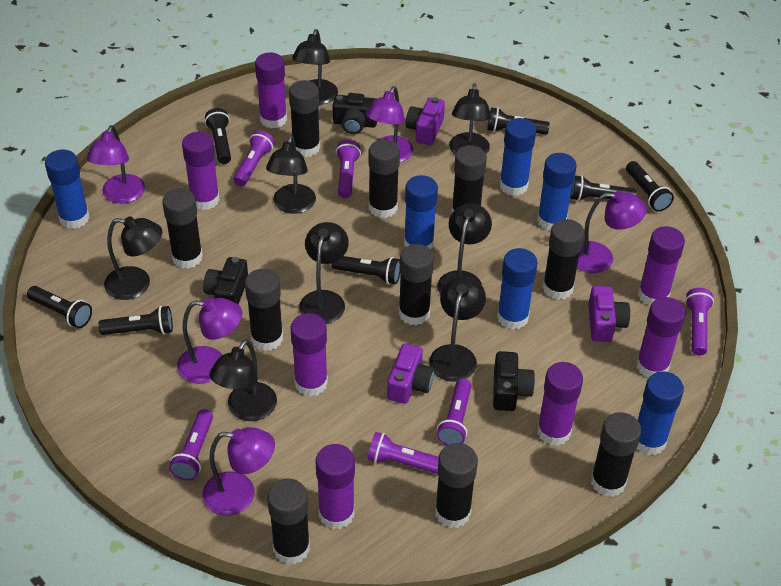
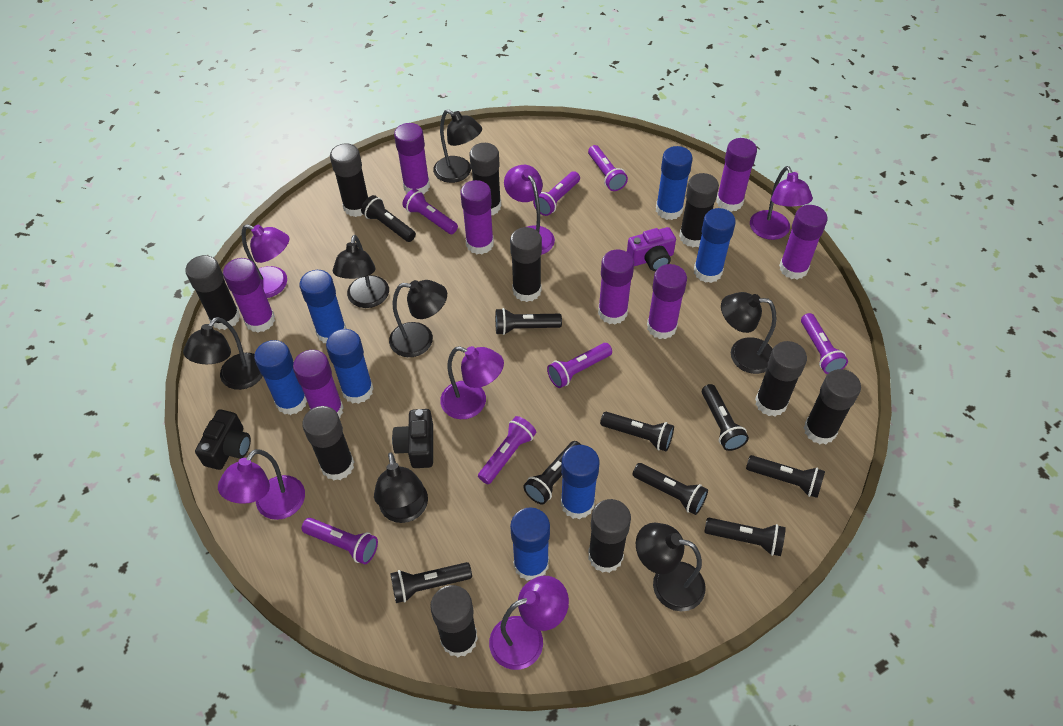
black camera: [203,257,248,304] [333,93,377,134] [493,351,535,411] = 3 -> [195,409,251,470] [392,409,433,468] = 2
black flashlight: [27,286,92,328] [98,306,173,335] [205,108,231,164] [331,256,400,284] [487,107,550,135] [570,175,637,201] [626,161,674,212] = 7 -> [361,195,416,242] [390,562,472,603] [495,308,562,335] [523,441,581,505] [600,412,674,451] [633,463,708,515] [702,384,749,451] [704,518,786,556] [746,455,825,498] = 9
black lamp: [104,216,162,300] [209,339,277,421] [266,135,316,214] [292,29,338,105] [299,222,349,324] [429,276,486,382] [437,203,492,295] [449,83,491,155] = 8 -> [183,317,263,390] [333,235,389,308] [374,452,428,523] [389,280,447,357] [433,109,482,183] [636,523,706,611] [721,292,777,374] = 7
blue glue stick: [45,149,90,229] [404,175,438,250] [497,248,538,330] [499,118,536,196] [537,153,577,231] [637,371,684,455] = 6 -> [254,340,307,415] [300,270,347,343] [326,329,374,404] [510,507,550,581] [561,445,599,519] [656,146,693,220] [694,208,736,283] = 7
purple camera: [387,343,435,404] [406,97,445,145] [588,286,630,342] = 3 -> [627,227,676,271] = 1
purple flashlight: [169,409,213,481] [234,130,274,186] [336,140,361,198] [367,432,439,474] [437,378,471,445] [685,288,714,356] = 6 -> [302,518,378,564] [402,189,458,234] [478,416,536,484] [533,171,580,216] [547,343,612,388] [588,145,628,191] [801,313,848,374] = 7
purple glue stick: [182,132,220,210] [255,53,287,128] [290,313,328,397] [316,444,355,529] [537,362,583,446] [636,297,686,378] [638,226,685,306] = 7 -> [223,258,275,332] [293,350,344,418] [394,123,430,194] [460,180,494,254] [598,250,634,324] [647,264,687,339] [716,138,757,212] [779,205,827,279] = 8
purple lamp: [87,125,145,203] [177,298,242,384] [202,427,275,516] [366,86,413,162] [577,191,647,273] = 5 -> [218,449,305,520] [242,224,289,298] [440,346,504,419] [489,576,569,670] [504,165,555,255] [750,166,813,240] = 6

